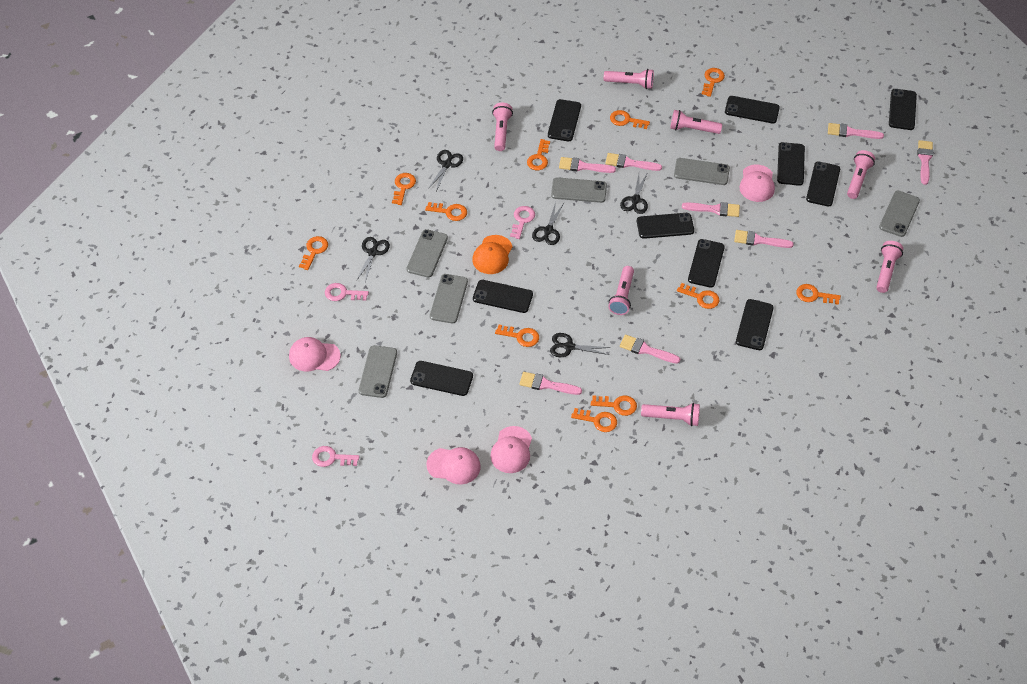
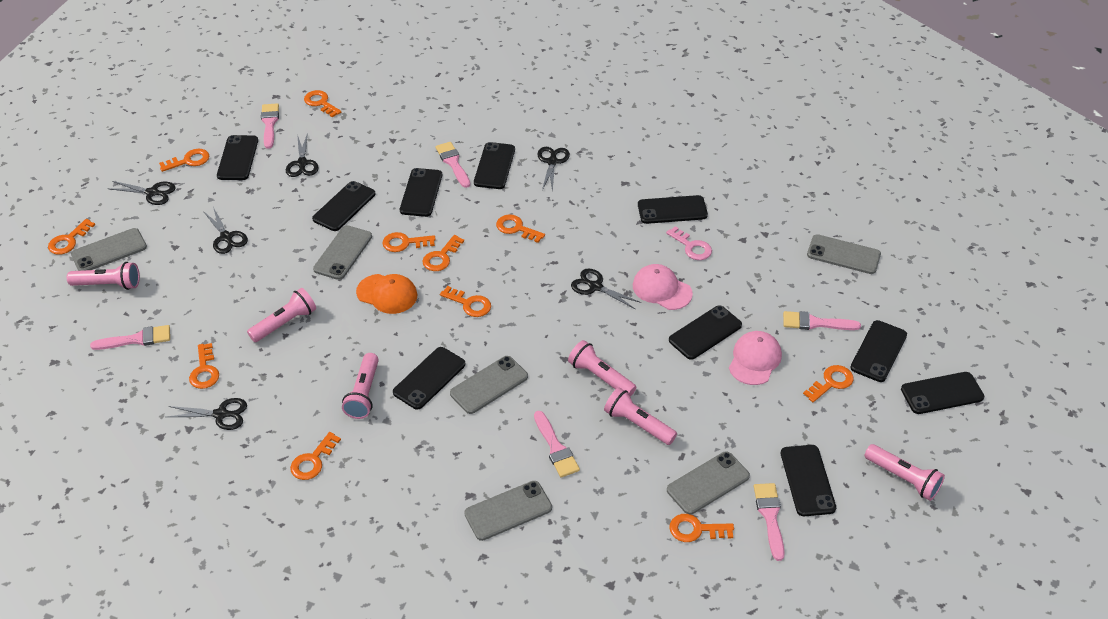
black scissors: [356,237,390,282] [428,150,463,191] [532,202,564,245] [550,333,610,357] [620,172,648,214] = 5 -> [108,181,175,205] [167,398,247,430] [203,207,248,254] [286,133,319,177] [537,147,570,192] [571,269,641,309] = 6
pink brush: [519,372,582,395] [559,157,616,173] [605,153,662,171] [620,335,680,364] [682,202,740,217] [734,230,794,248] [828,123,884,139] [918,140,933,185] = 8 -> [90,325,170,350] [261,103,279,149] [435,142,470,188] [534,411,580,478] [754,483,785,561] [783,311,861,330] = 6
pink cap: [289,337,341,371] [426,447,481,484] [490,426,532,473] [739,165,775,202] = 4 -> [633,264,693,310] [729,331,782,385] = 2
pink flashlight: [492,102,513,151] [604,69,654,89] [608,266,634,315] [641,403,700,426] [670,110,722,134] [847,150,875,199] [876,241,903,293] = 7 -> [67,262,140,290] [247,288,316,342] [342,353,379,419] [568,340,636,397] [604,387,677,445] [864,444,945,501] = 6
pink key: [312,446,360,467] [325,283,369,301] [510,206,535,239] = 3 -> [666,226,712,260] = 1

